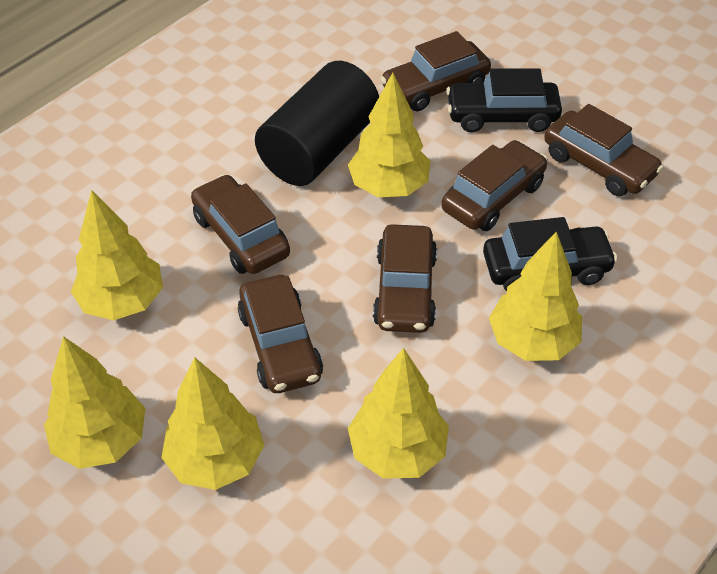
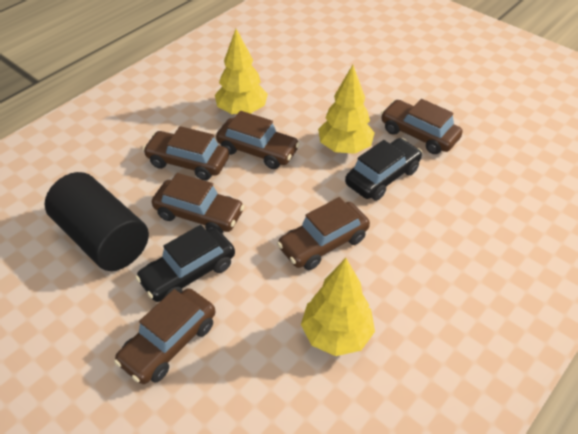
yellow tree: [44,336,145,469] [71,190,163,320] [161,357,264,490] [348,72,430,197] [348,348,449,479] [489,231,582,361] = 6 -> [215,29,268,114] [301,258,375,356] [318,65,375,154] = 3

